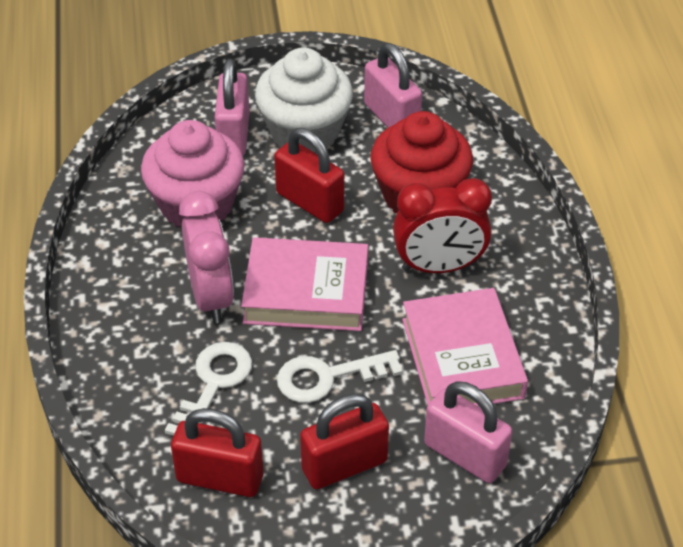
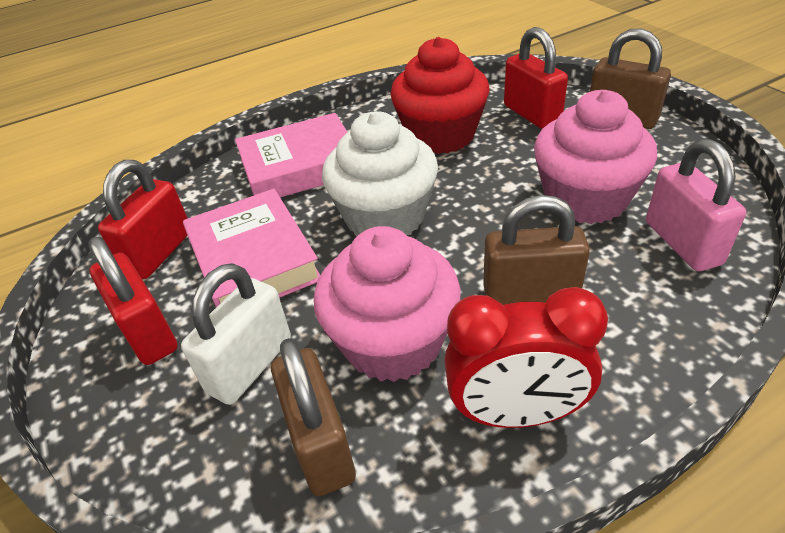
brown padlock: none = 0 -> [271,338,356,496] [483,195,590,305] [590,28,671,129] = 3
pink clock: [179,191,234,323] = 1 -> none = 0
pink cupcake: [141,120,244,227] = 1 -> [314,226,461,382] [534,90,657,224] = 2
pink padlock: [215,59,250,156] [364,43,422,128] [424,381,512,483] = 3 -> [646,139,746,271] = 1
white key: [165,342,252,436] [277,350,403,403] = 2 -> none = 0
white padlock: none = 0 -> [181,263,291,405] = 1

